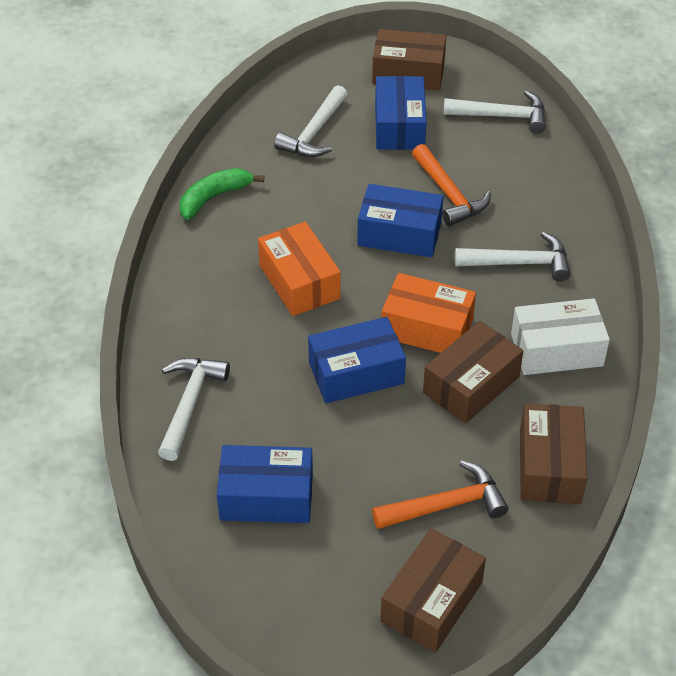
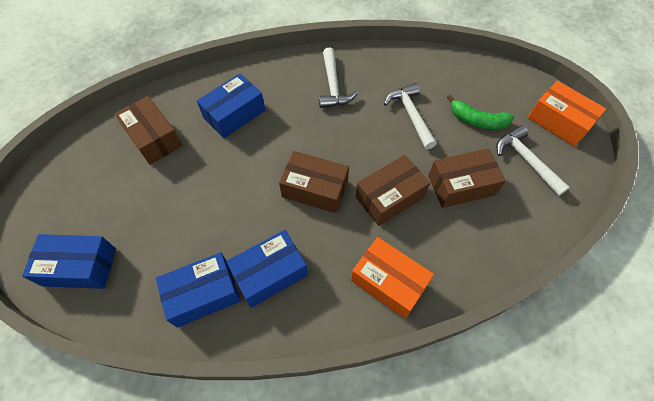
orange hammer: [372,460,509,529] [412,144,491,226] = 2 -> none = 0
white box: [511,298,610,375] = 1 -> none = 0
white hammer: [158,358,230,461] [274,85,348,157] [443,91,546,134] [455,232,571,282] = 4 -> [319,48,358,108] [384,83,437,150] [496,125,570,196] = 3

